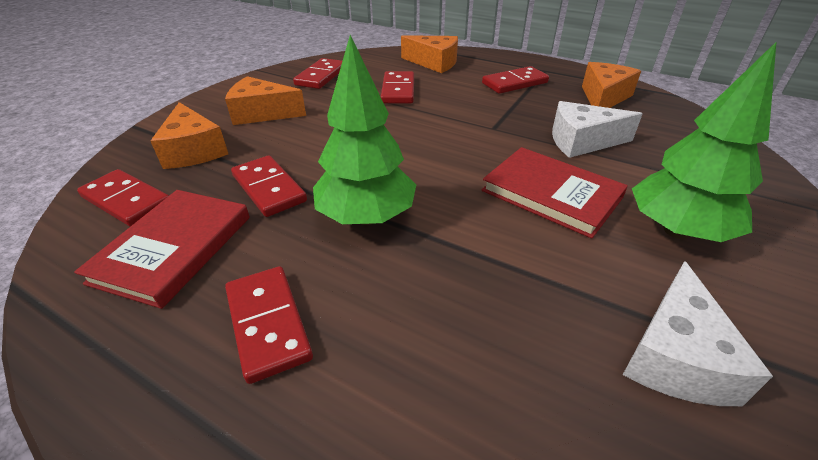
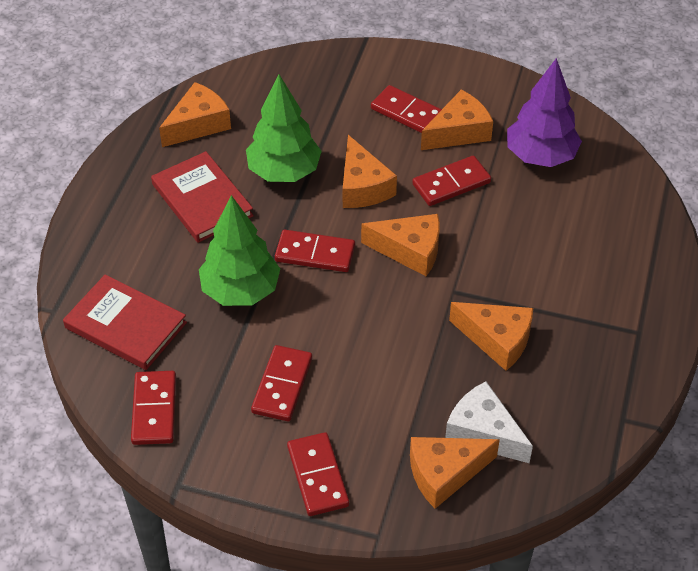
orange cheese: [151,102,228,169] [225,76,306,125] [401,35,458,73] [582,62,641,108] = 4 -> [159,82,231,147] [343,135,397,208] [361,214,440,276] [410,437,500,509] [421,90,493,150] [449,302,533,371] = 6
purple tree: none = 0 -> [507,58,582,167] = 1
white cheese: [552,101,643,158] [623,261,773,406] = 2 -> [445,381,533,463] = 1

